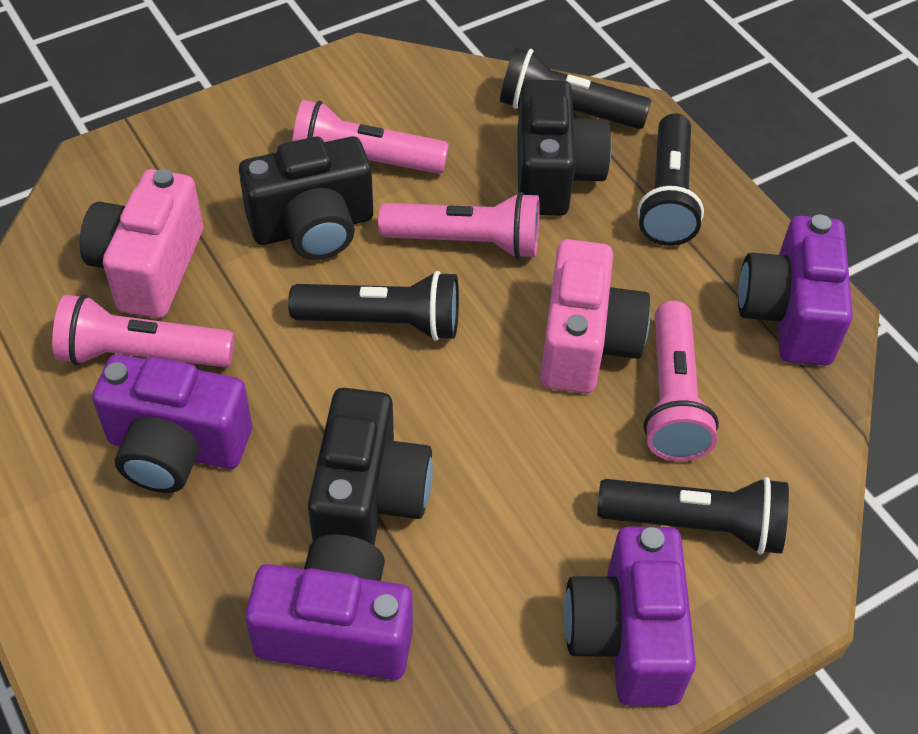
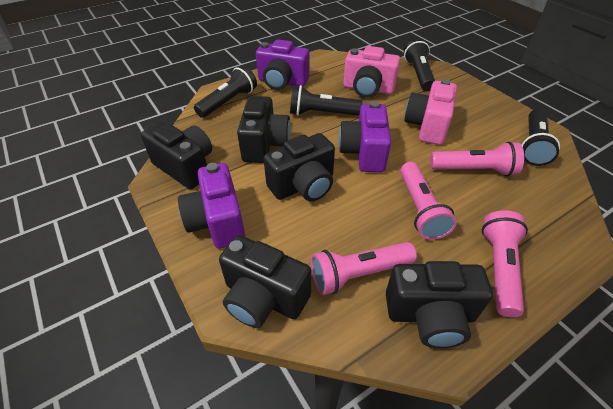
black camera: [239,137,373,260] [308,388,433,545] [517,79,612,216] = 3 -> [141,122,212,189] [219,235,311,328] [237,96,291,163] [263,133,335,201] [386,261,493,348] = 5
purple camera: [92,354,252,493] [245,534,413,680] [564,527,696,706] [738,214,853,366] = 4 -> [178,163,246,248] [256,39,309,90] [339,101,391,172] = 3

